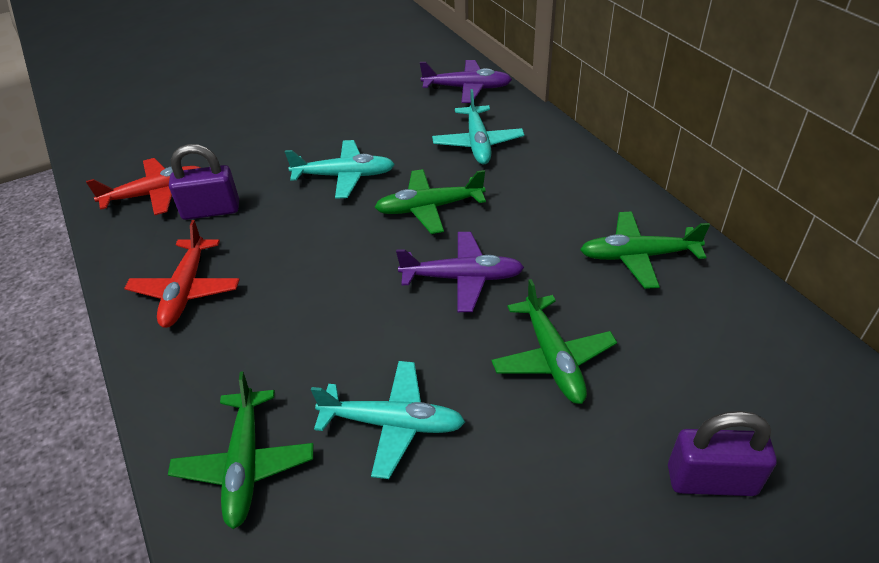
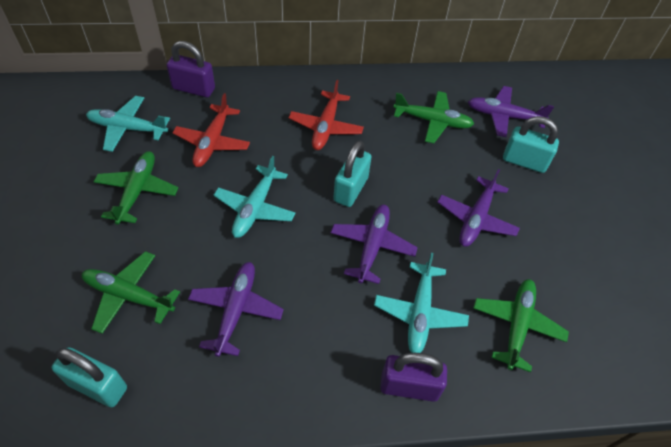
purple plane: [396,232,524,312] [420,60,512,103] = 2 -> [188,262,284,357] [331,205,418,284] [437,169,520,247] [468,86,554,137] = 4
turquoise padlock: none = 0 -> [52,347,127,407] [333,141,371,207] [503,116,559,173] = 3

